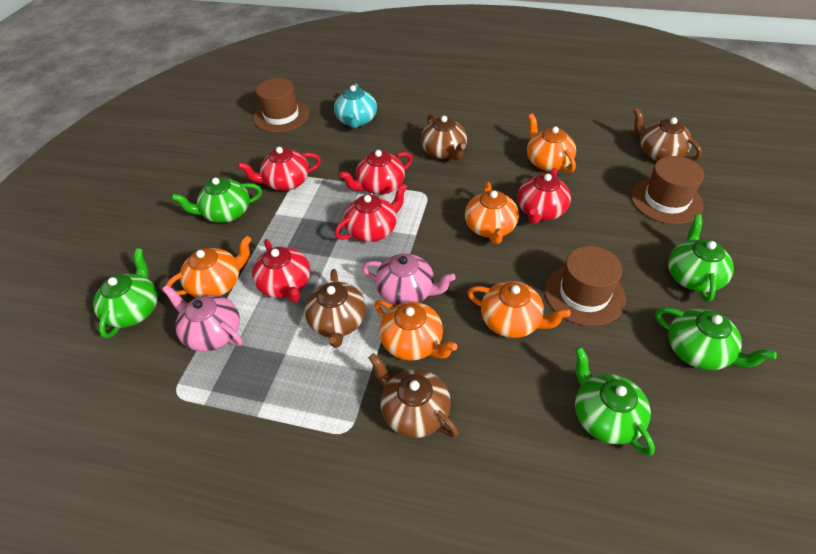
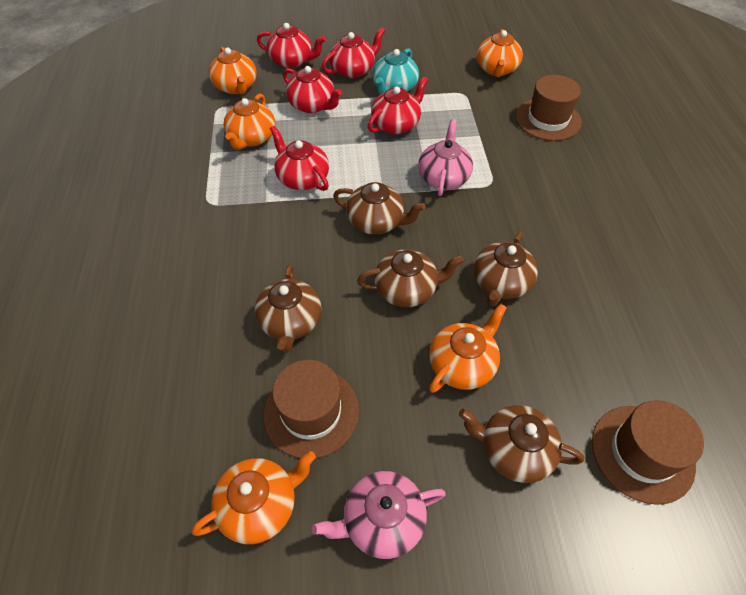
brown teapot: [305,269,366,348] [368,353,458,438] [421,114,467,160] [633,108,702,161] = 4 -> [255,264,321,352] [333,182,426,235] [357,249,464,307] [459,405,584,483] [474,231,538,306] = 5
green teapot: [93,248,158,339] [172,177,262,223] [575,347,655,456] [656,308,777,370] [668,214,734,302] = 5 -> none = 0

